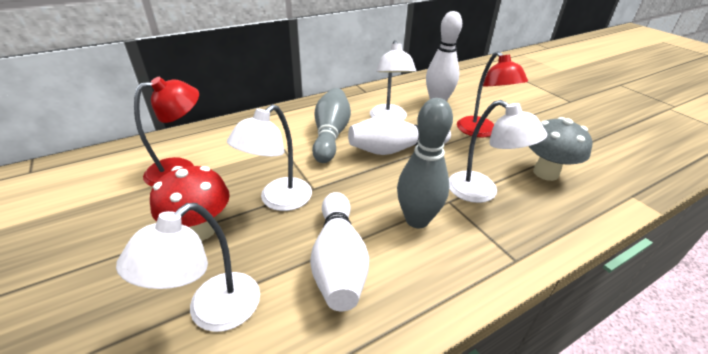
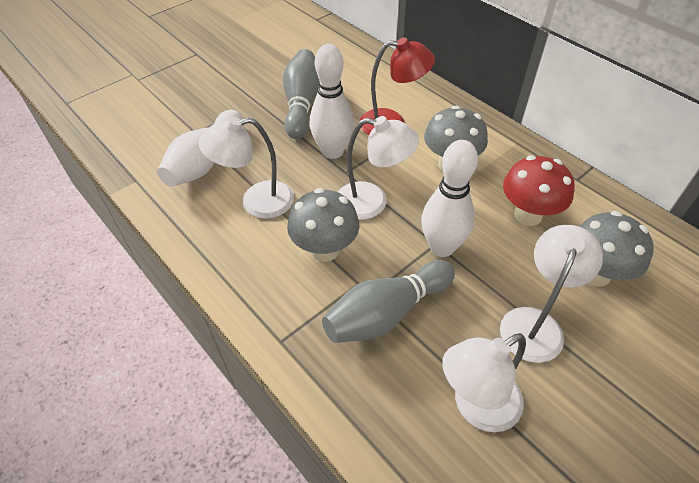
grey mushroom: [529,117,593,181] = 1 -> [287,188,359,262] [424,106,488,171] [579,211,654,287] = 3
red lamp: [134,77,199,187] [457,51,528,138] = 2 -> [360,37,435,135] = 1

